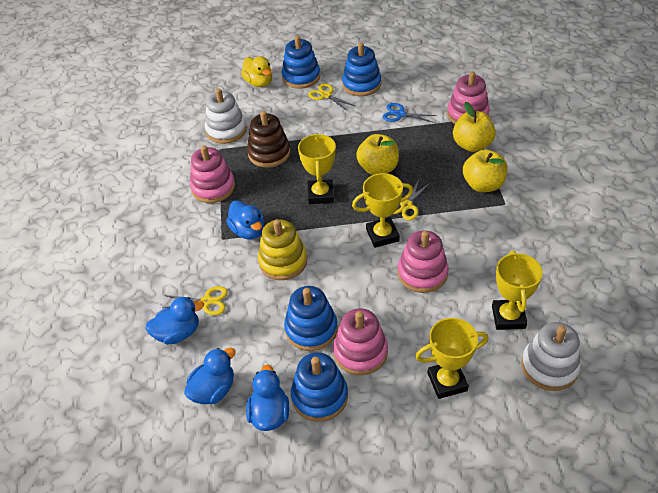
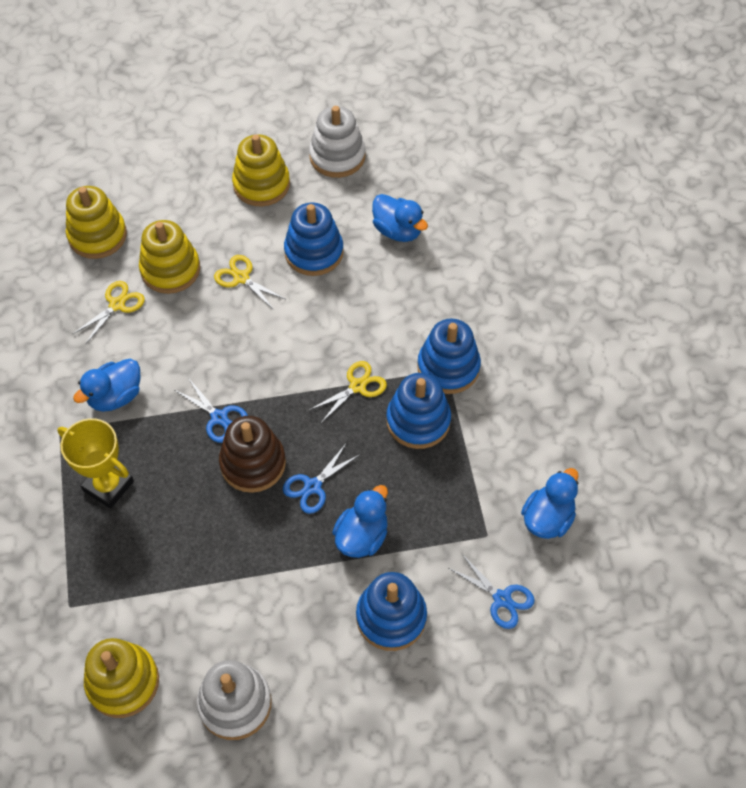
blue scissors: [383,103,437,123] = 1 -> [175,379,248,443] [283,444,360,514] [449,553,535,629] = 3
pink stacking toy: [190,145,235,203] [333,308,388,375] [398,231,449,293] [447,71,490,124] = 4 -> none = 0
yellow apple: [356,134,399,175] [453,102,496,152] [463,149,507,192] = 3 -> none = 0
yellow duck: [241,56,272,87] = 1 -> none = 0
yellow stacking toy: [258,219,307,280] = 1 -> [66,186,127,259] [84,638,159,718] [139,220,200,294] [232,134,290,207] = 4
yellow trophy: [298,133,336,204] [352,173,413,248] [415,318,488,399] [492,250,543,330] = 4 -> [57,418,134,509] = 1

